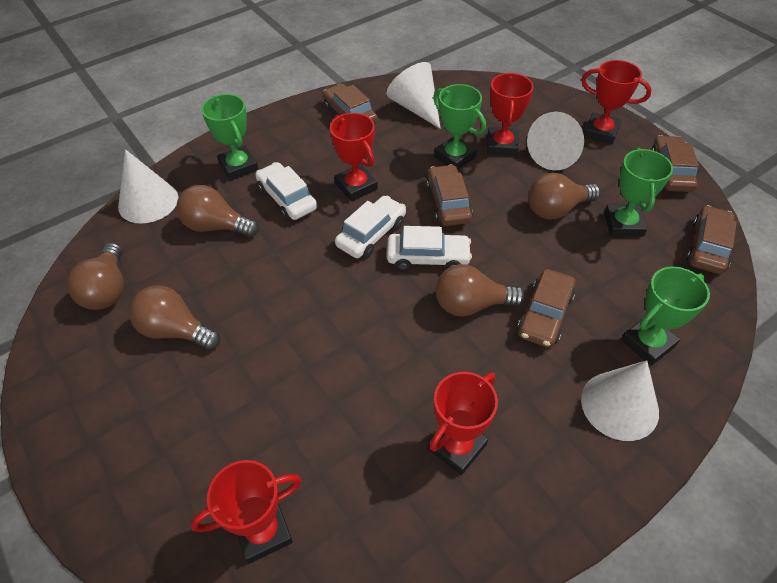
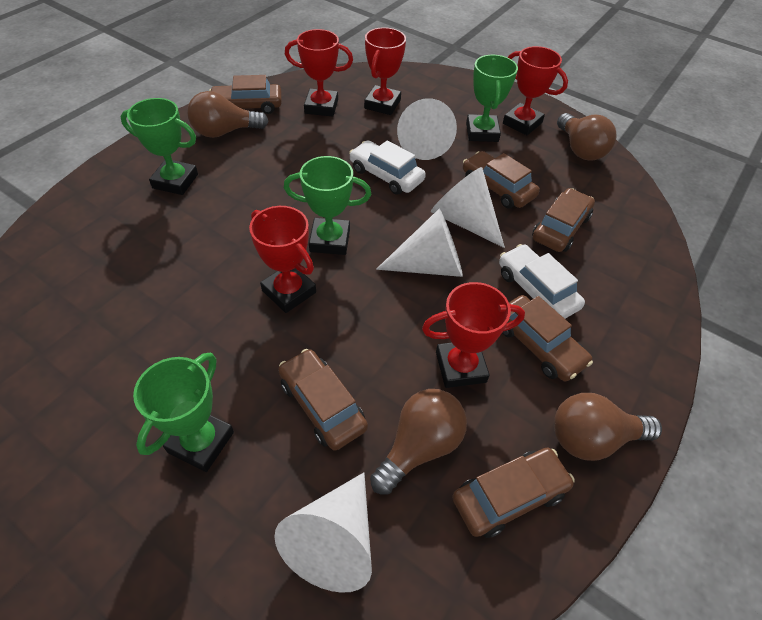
brown car: [323,84,378,124] [426,164,473,226] [518,269,576,348] [651,135,699,192] [687,205,737,274] = 5 -> [209,75,282,114] [278,349,368,451] [452,447,575,538] [463,151,540,208] [502,295,593,382] [532,188,595,252] = 6
brown light bulb: [67,243,124,310] [129,285,221,350] [176,185,259,237] [436,264,525,317] [528,173,600,219] = 5 -> [187,91,268,138] [370,389,467,495] [554,393,662,461] [557,113,616,161] = 4
white car: [255,162,317,220] [335,196,406,258] [387,226,472,270] = 3 -> [349,140,426,195] [499,244,585,319] = 2

